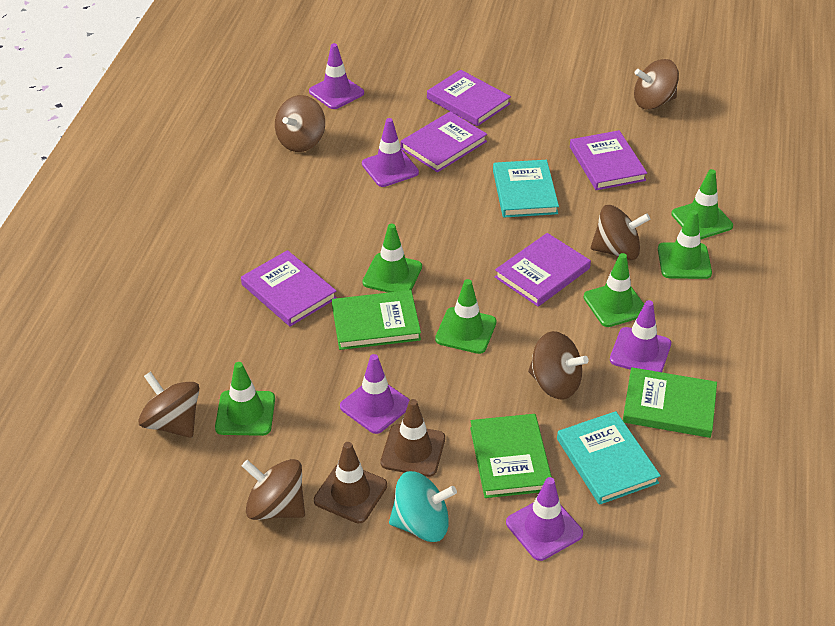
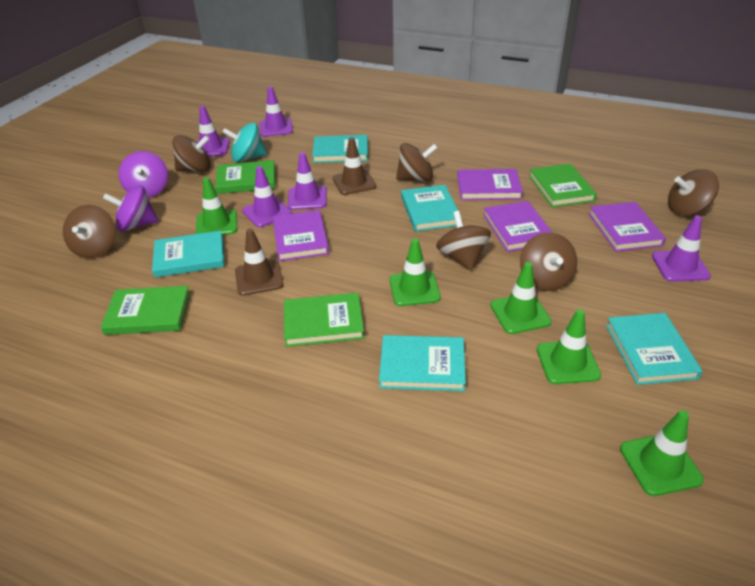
green book: [332,290,421,350] [470,414,552,498] [623,367,717,438] = 3 -> [101,286,190,335] [215,160,276,194] [284,293,364,347] [529,164,597,207] = 4
green traffic cone: [215,362,275,436] [362,224,422,293] [435,279,496,354] [583,253,644,327] [658,210,712,279] [671,169,733,240] = 6 -> [196,177,237,235] [389,238,441,306] [490,262,552,334] [537,309,601,384] [620,410,704,496] = 5
purple book: [241,250,337,327] [400,111,487,172] [427,70,511,126] [495,233,591,307] [570,130,647,190] = 5 -> [273,210,329,261] [457,169,523,200] [483,201,553,252] [589,202,666,252] = 4
purple spinning top: none = 0 -> [103,186,159,232] [119,151,168,198] = 2
turquoise book: [493,160,559,218] [557,411,661,505] = 2 -> [152,231,225,278] [312,135,368,163] [379,335,466,391] [401,185,462,231] [606,313,703,385] = 5

